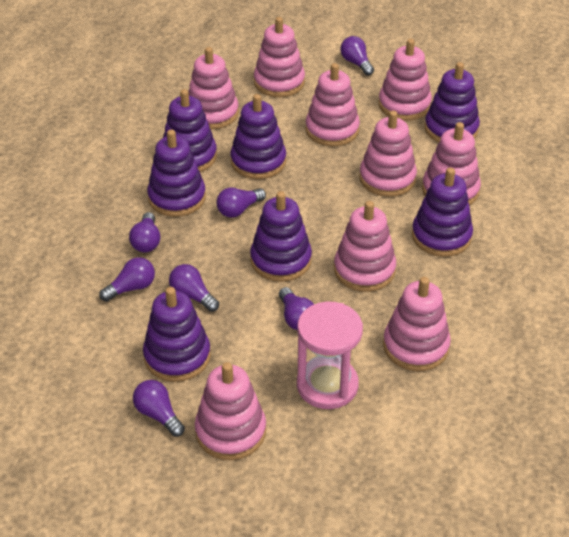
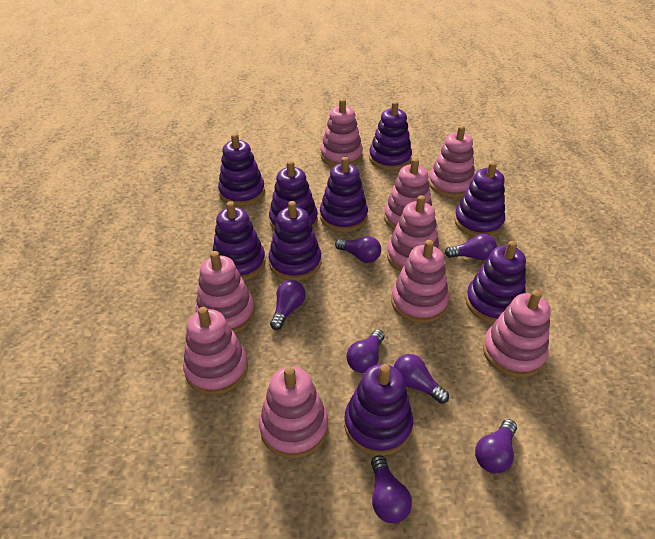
pink hourglass: [297,301,363,409] = 1 -> none = 0
purple stacking toy: [143,287,211,382] [147,130,206,217] [163,89,217,172] [230,94,286,179] [250,191,312,282] [412,167,473,257] [425,62,480,142] = 7 -> [213,201,266,281] [218,133,265,206] [269,161,318,231] [269,201,321,281] [320,157,368,232] [344,364,413,456] [369,101,412,170] [454,162,505,237] [466,241,526,324] = 9

